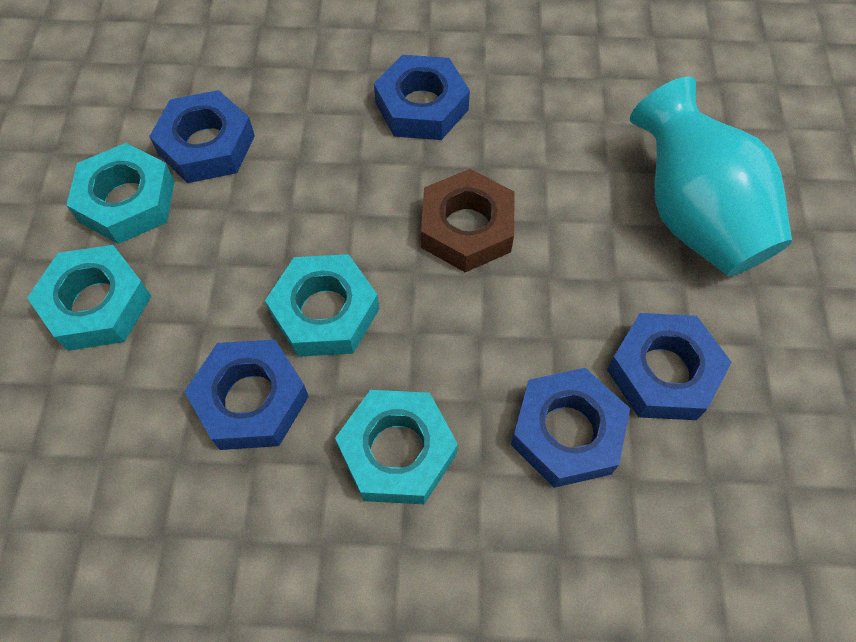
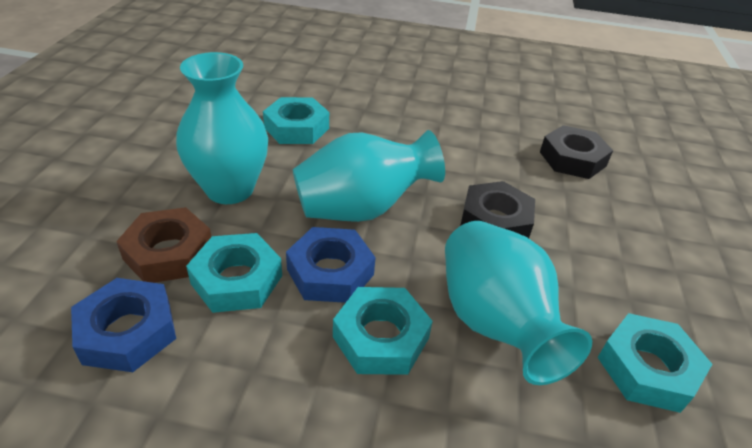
black nut: none = 0 -> [460,181,535,238] [540,125,613,179] = 2
blue nut: [149,90,255,183] [184,339,309,450] [374,55,470,140] [511,368,630,488] [607,313,732,420] = 5 -> [71,278,176,372] [286,227,376,303] = 2
turquoise vase: [630,77,792,276] = 1 -> [176,52,268,204] [293,130,445,222] [445,221,592,385] = 3

